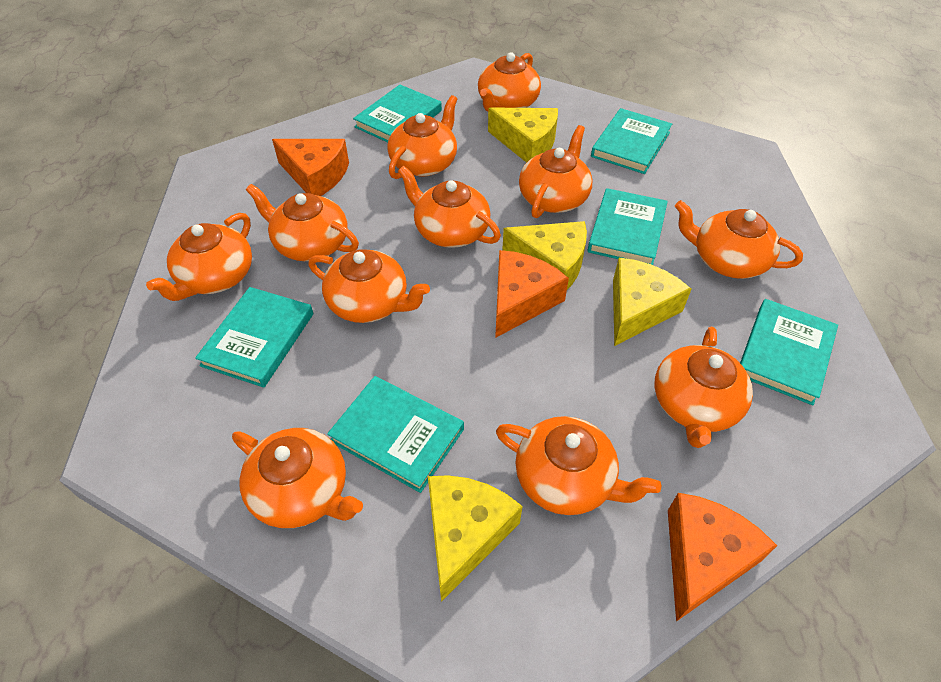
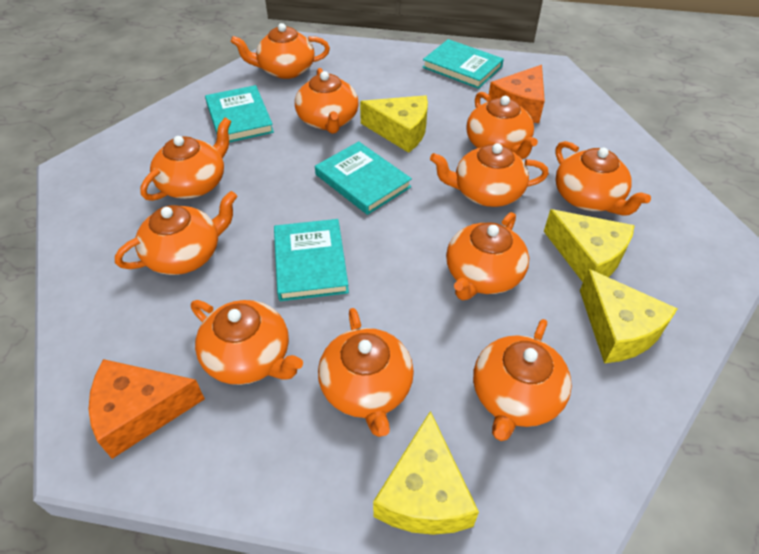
orange cheese: [272,139,349,196] [495,250,569,338] [668,493,777,622] = 3 -> [89,359,205,459] [487,65,545,123] = 2
turquoise book: [195,287,313,388] [327,376,464,493] [353,85,442,143] [588,188,668,265] [591,108,672,174] [740,299,838,405] = 6 -> [205,85,274,143] [274,219,349,301] [315,141,412,215] [422,39,504,89] = 4

